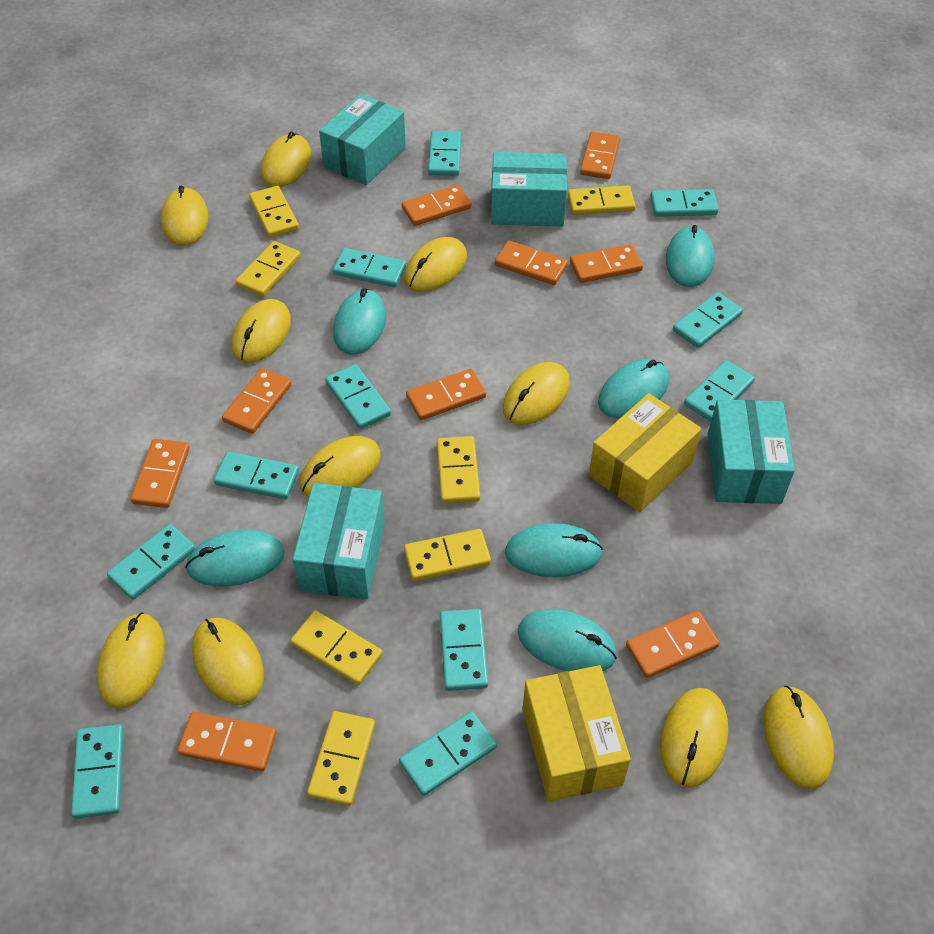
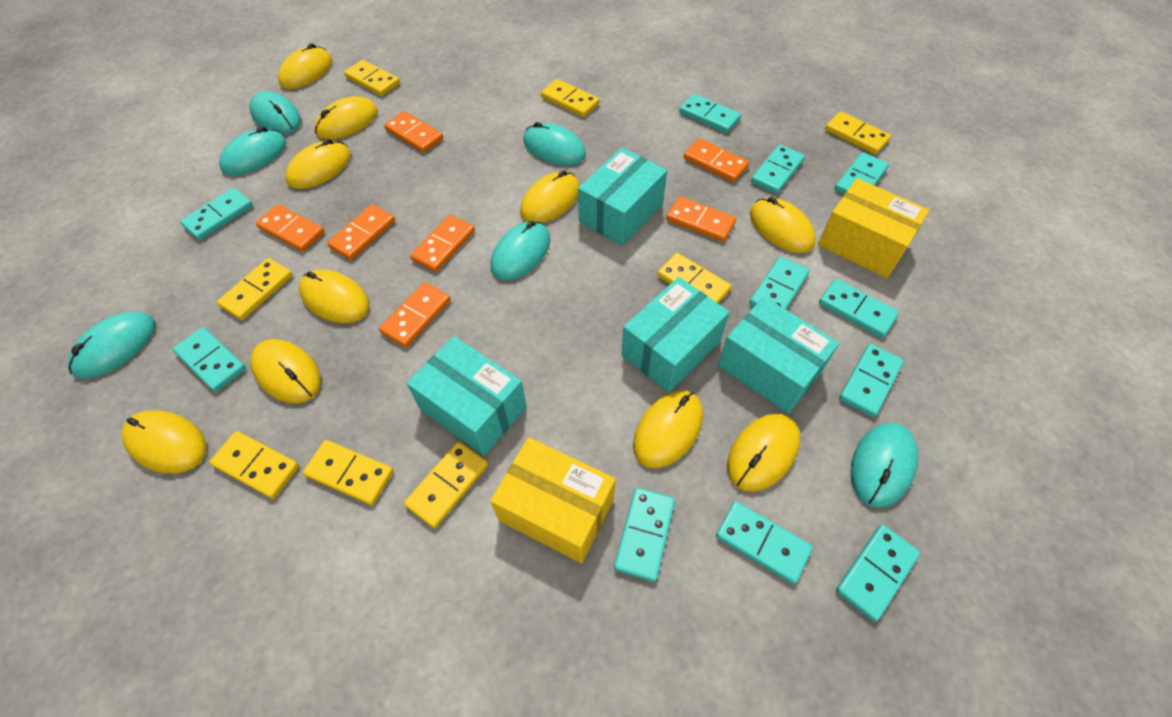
orange domino: [131,439,190,508] [177,712,277,772] [222,368,292,434] [402,185,472,226] [406,369,486,420] [495,241,568,285] [570,244,643,283] [580,132,620,179] [626,611,720,678] = 9 -> [256,204,325,252] [327,204,395,260] [379,282,451,347] [384,111,443,153] [410,215,475,272] [666,196,736,242] [684,138,749,182] = 7
yellow domino: [236,241,301,297] [249,186,299,238] [290,611,383,685] [307,711,375,806] [404,529,491,581] [437,436,480,504] [568,185,636,215] = 7 -> [209,431,299,499] [217,258,293,320] [303,440,394,505] [344,60,400,96] [404,441,488,528] [541,79,599,117] [657,253,731,303] [825,112,891,154] = 8

